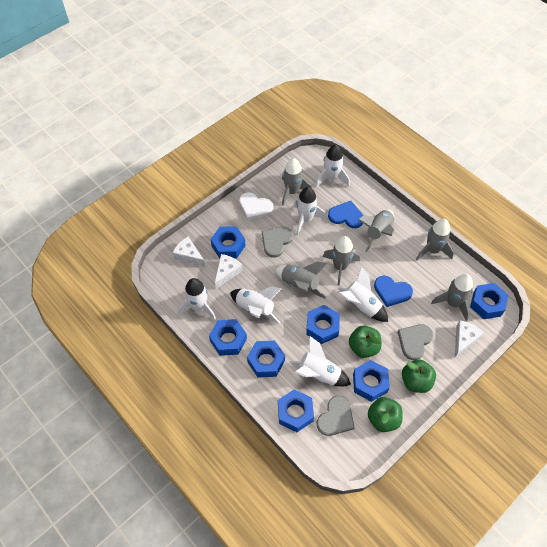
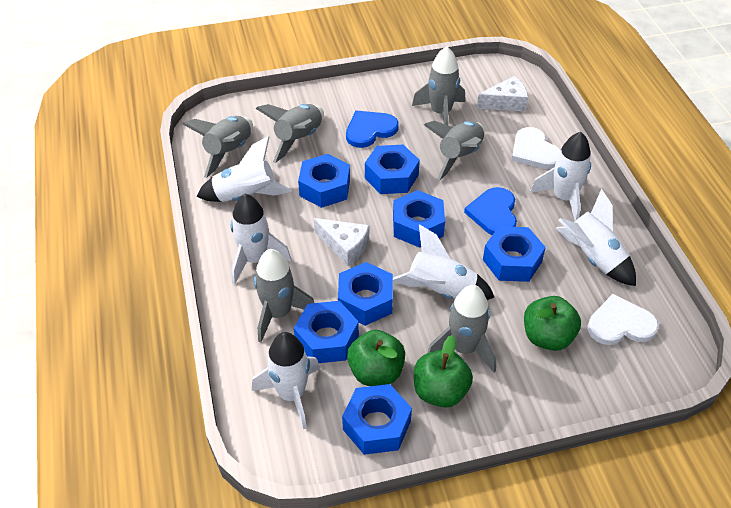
grey heart: [262,227,293,258] [317,396,355,436] [397,324,433,360] = 3 -> none = 0
white cheese: [172,236,206,267] [215,254,243,289] [455,320,484,357] = 3 -> [314,218,369,266] [477,76,528,112] = 2
white heart: [239,192,273,220] = 1 -> [511,127,561,169] [588,294,659,345] = 2

